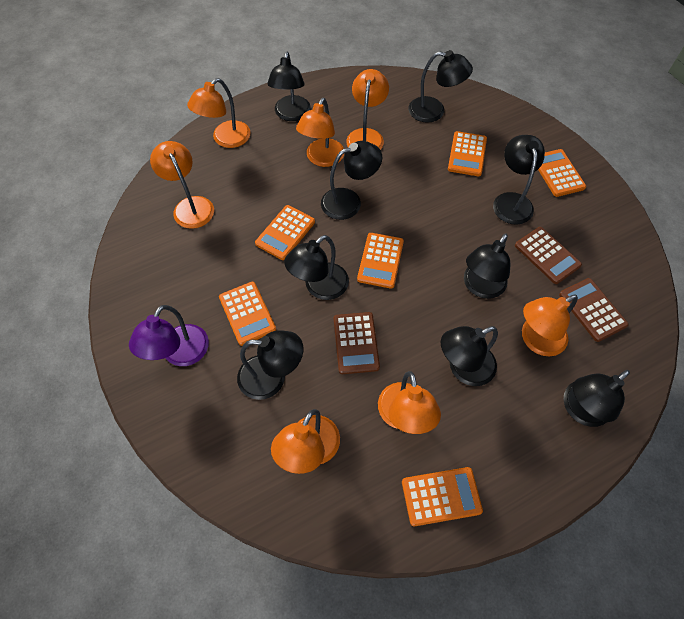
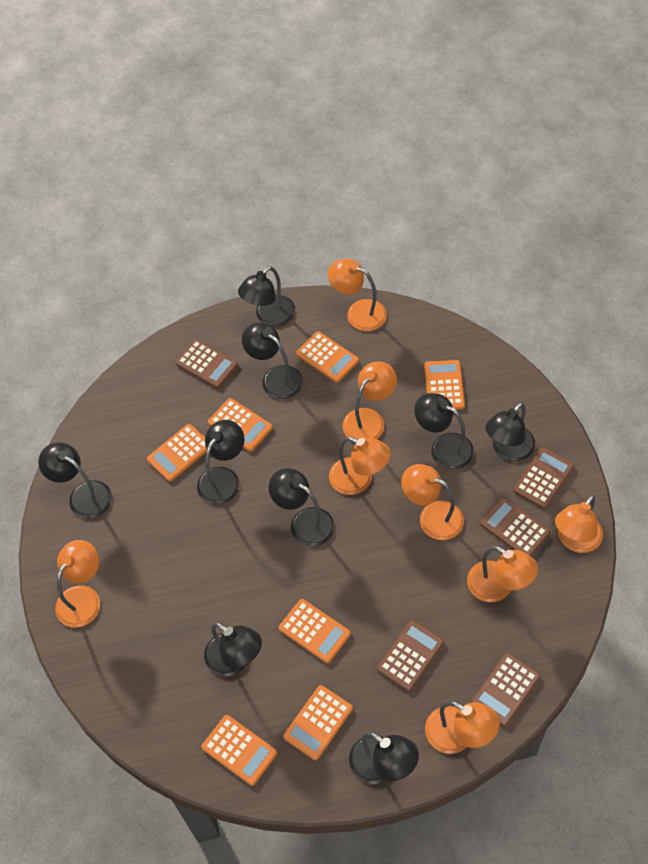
brown calculator: [334,312,380,374] [515,227,582,284] [559,278,629,342] = 3 -> [175,339,238,388] [377,620,444,692] [472,653,540,726] [480,498,550,556] [513,447,574,509] = 5
orange calculator: [219,282,276,346] [255,205,315,260] [357,233,404,289] [402,467,483,526] [448,131,487,176] [538,149,586,197] = 6 -> [147,424,207,482] [201,715,277,786] [208,398,273,452] [279,599,351,663] [283,685,353,760] [296,331,359,383] [424,360,465,410] = 7
orange lamp: [150,141,214,229] [187,78,251,148] [271,409,340,474] [296,98,344,167] [346,69,389,150] [378,371,441,434] [522,294,578,356] = 7 -> [55,540,100,628] [328,259,387,331] [329,437,391,495] [343,361,397,440] [401,464,464,540] [425,701,500,754] [467,546,538,602] [555,495,603,553] = 8
purple lamp: [129,305,209,366] = 1 -> none = 0

